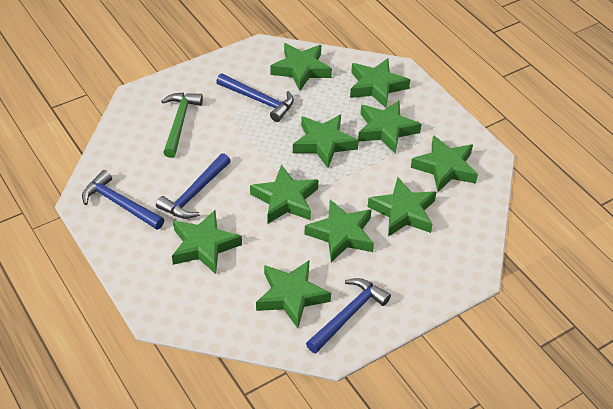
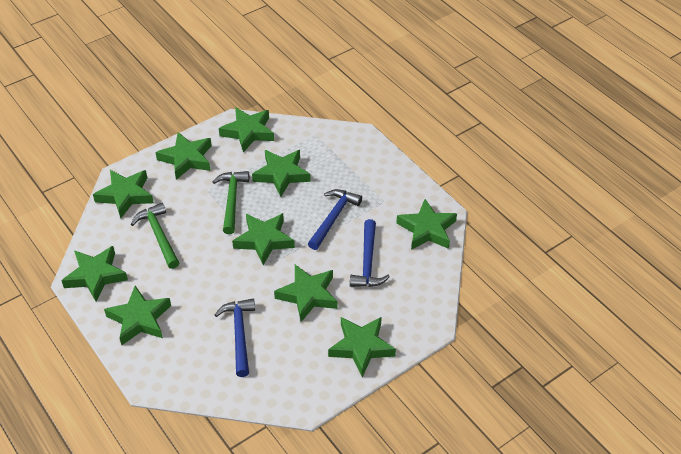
blue hammer: [82,170,165,230] [156,153,230,219] [216,73,294,122] [306,278,391,353] = 4 -> [215,299,255,377] [308,189,362,250] [350,219,390,287] = 3
green hammer: [161,92,203,158] = 1 -> [131,203,180,269] [212,171,249,234] = 2

